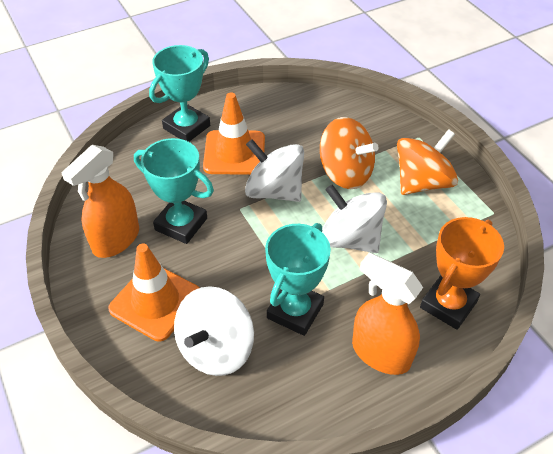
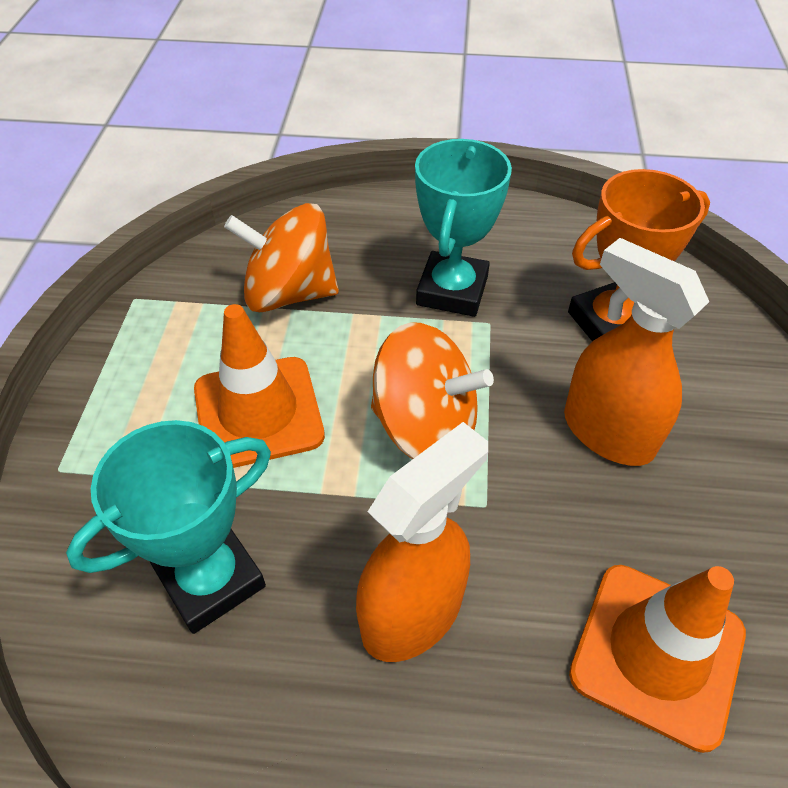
turquoise trophy: [134,138,214,244] [149,45,210,142] [265,223,331,336] = 3 -> [66,420,271,634] [415,139,512,317] = 2
white spinning top: [174,286,254,376] [245,139,304,202] [322,184,387,253] = 3 -> none = 0

